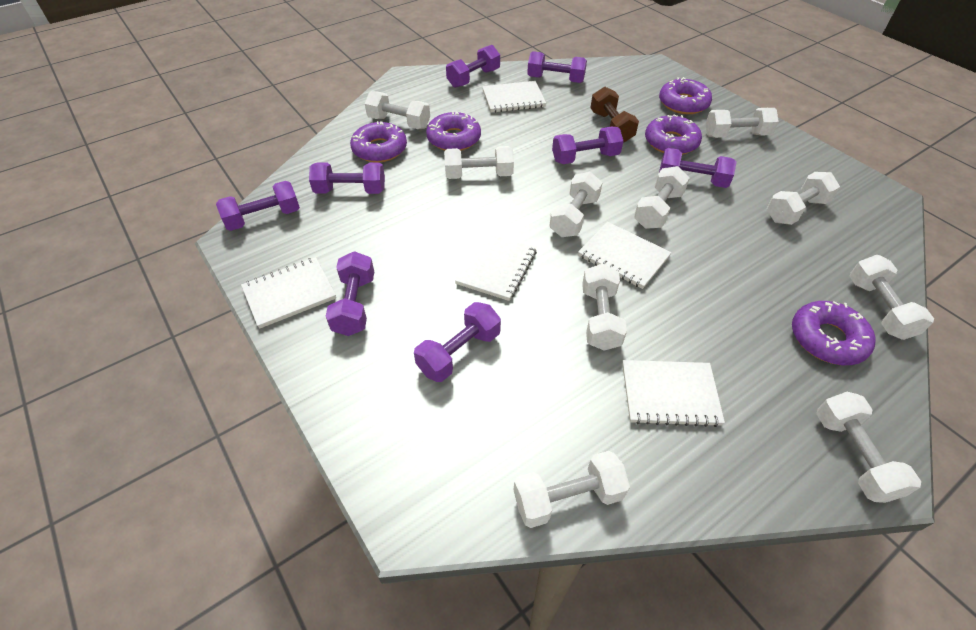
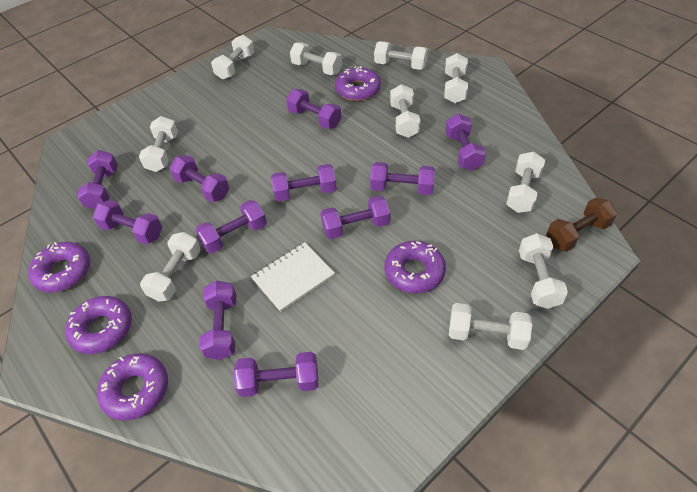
purple dumbbell: [216,181,300,231] [309,162,385,194] [326,251,374,336] [414,302,501,382] [446,45,500,88] [527,51,587,83] [552,127,623,164] [659,148,737,188] = 8 -> [77,150,118,209] [93,200,162,245] [169,155,229,202] [195,200,267,254] [199,281,236,360] [234,352,318,397] [271,164,337,202] [286,89,342,129] [321,196,390,239] [370,162,435,195] [445,114,486,171] = 11
white notebook: [241,257,336,328] [454,232,537,301] [482,81,546,113] [578,222,672,289] [622,360,725,427] = 5 -> [251,242,335,312] = 1

